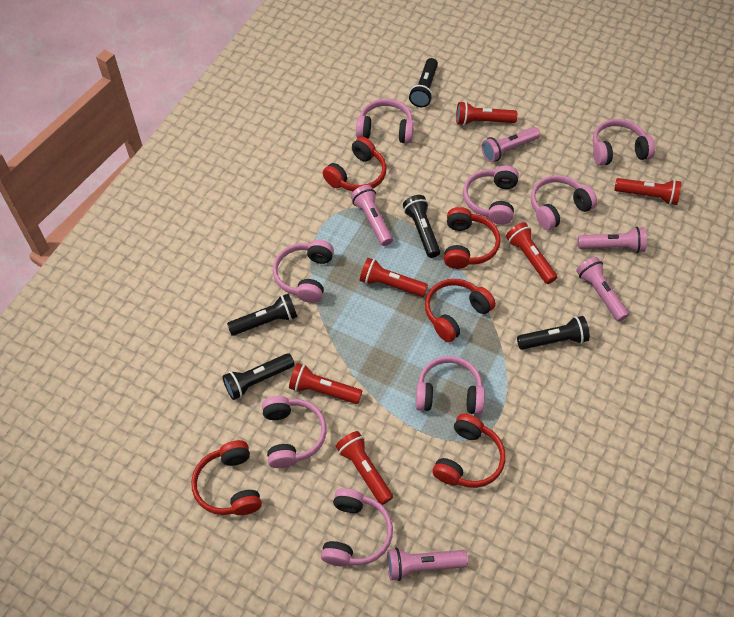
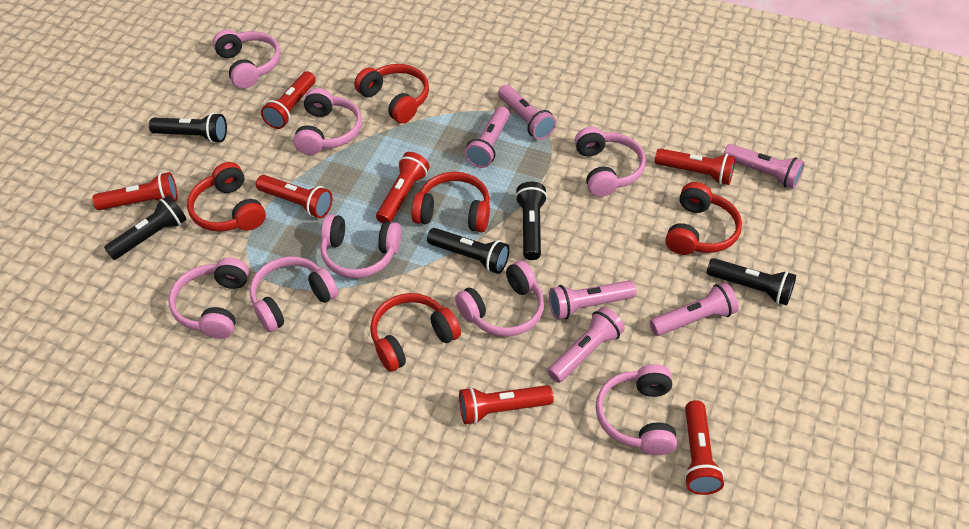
pink flashlight: [351,185,393,246] [387,548,468,581] [481,127,540,162] [576,257,629,322] [578,227,647,253] = 5 -> [465,106,510,168] [498,85,556,140] [547,307,625,383] [549,280,636,320] [650,282,739,336] [723,144,805,189] = 6
red flashlight: [289,363,362,404] [336,431,393,505] [360,258,428,297] [456,101,517,126] [506,222,557,284] [614,178,682,205] = 6 -> [92,172,178,210] [256,175,332,218] [261,71,315,129] [376,152,430,224] [459,385,554,424] [655,148,736,185] [684,400,724,495] = 7

